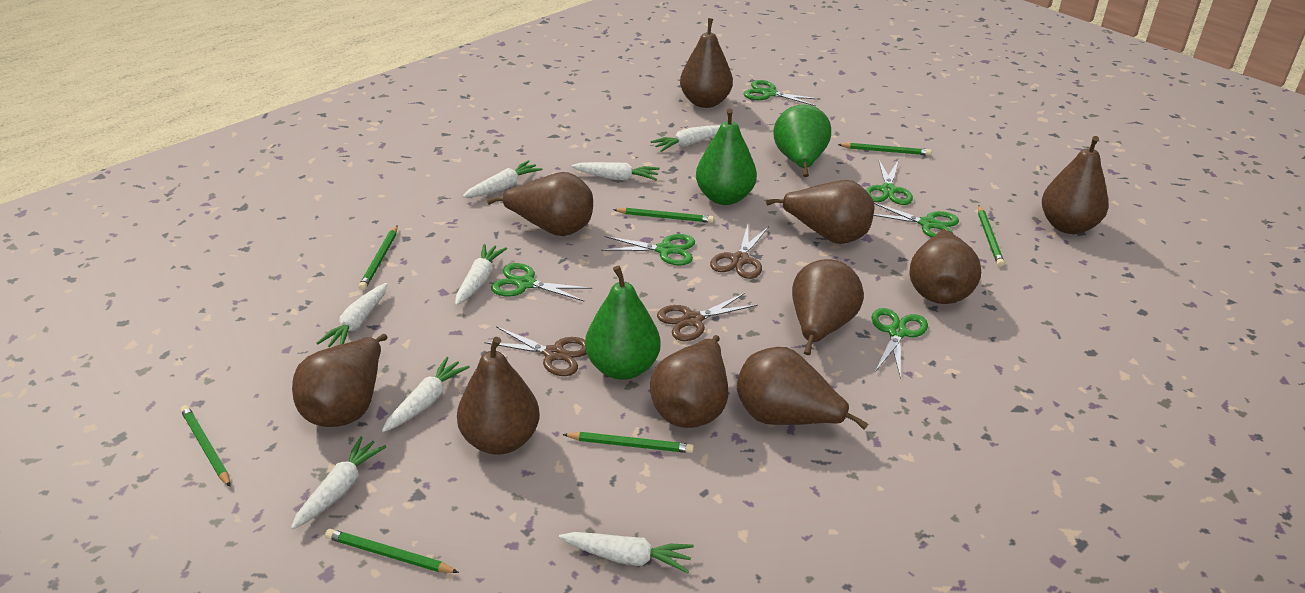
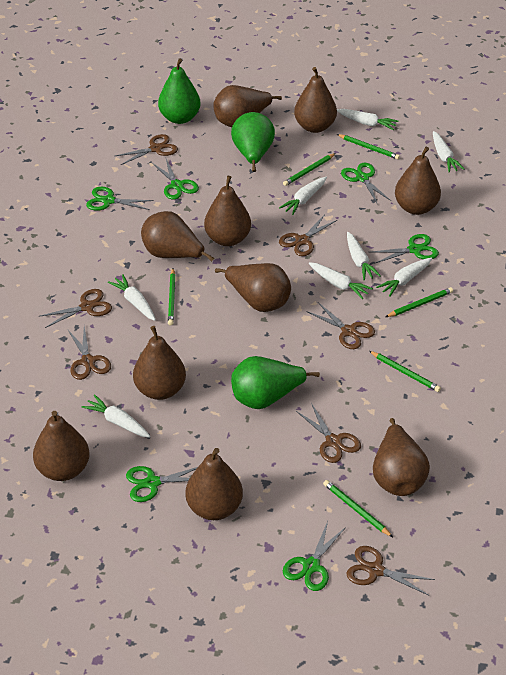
brown scissors: [484,326,587,376] [657,293,758,341] [710,224,769,279] = 3 -> [39,289,112,328] [68,326,111,380] [115,134,178,165] [279,214,337,256] [296,403,361,463] [306,302,375,349] [346,546,435,595] = 7
green pencil: [180,405,231,487] [325,529,459,573] [359,225,398,290] [562,432,694,453] [613,208,714,223] [838,143,931,156] [978,206,1005,267] = 7 -> [168,269,175,325] [283,153,336,186] [323,480,393,537] [337,134,400,160] [369,351,441,392] [386,287,453,317] = 6

